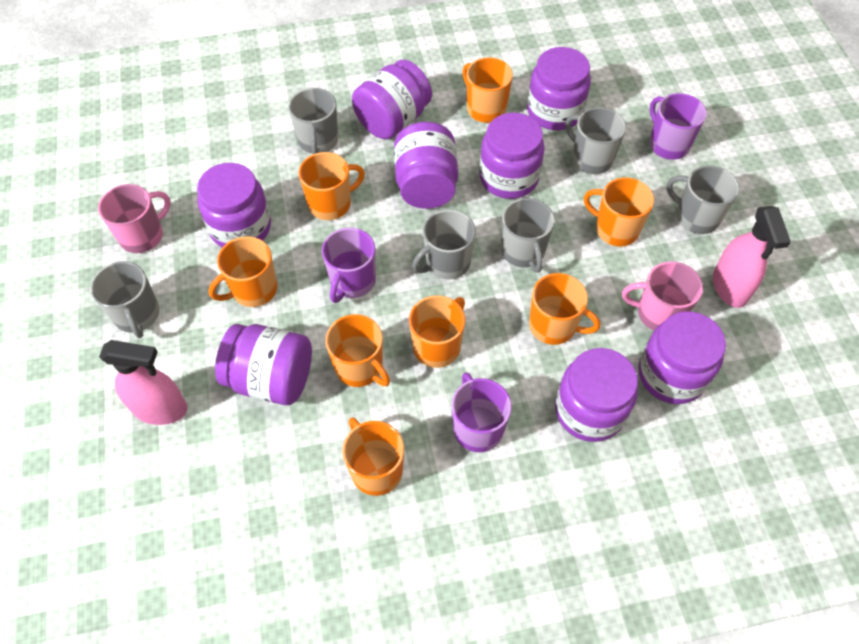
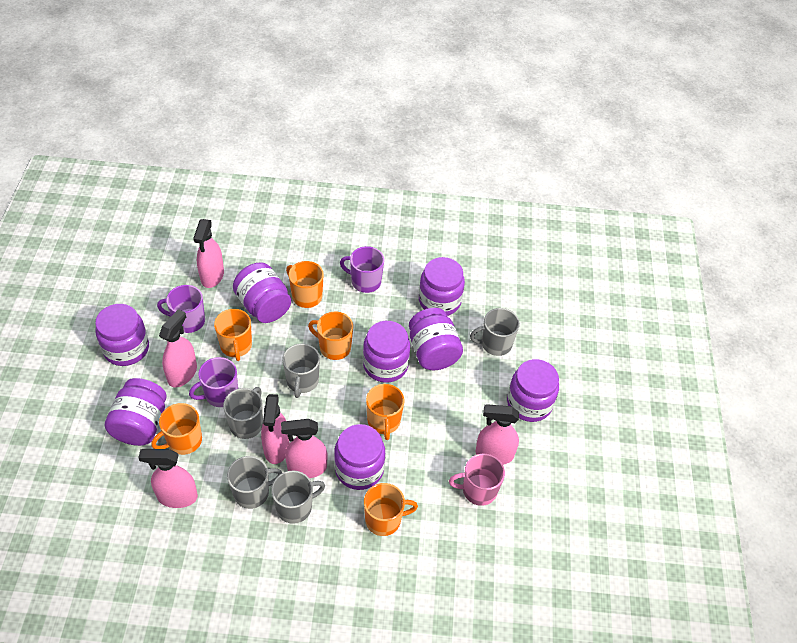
grey mug: [90,261,160,338] [288,88,338,154] [412,210,476,280] [501,198,555,273] [565,107,626,174] [666,165,739,234] = 6 -> [223,387,263,439] [227,456,282,509] [271,470,325,524] [282,344,320,398] [470,308,520,356] = 5
orange mug: [209,236,277,307] [299,152,365,220] [325,314,390,387] [342,417,404,496] [409,296,465,368] [462,58,513,123] [529,273,600,345] [584,178,654,246] = 8 -> [151,403,202,455] [214,309,252,361] [286,261,324,308] [308,312,353,360] [364,483,418,536] [366,384,404,440] = 6
pink mug: [98,184,171,253] [622,261,703,330] = 2 -> [449,454,505,506] = 1
pink spray bottle: [99,340,188,425] [713,206,791,308] = 2 -> [138,449,198,508] [159,309,197,387] [193,219,224,288] [261,394,289,464] [281,419,327,478] [476,404,519,465] = 6

